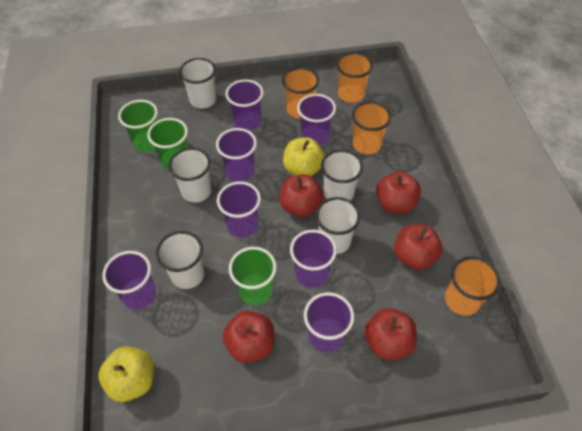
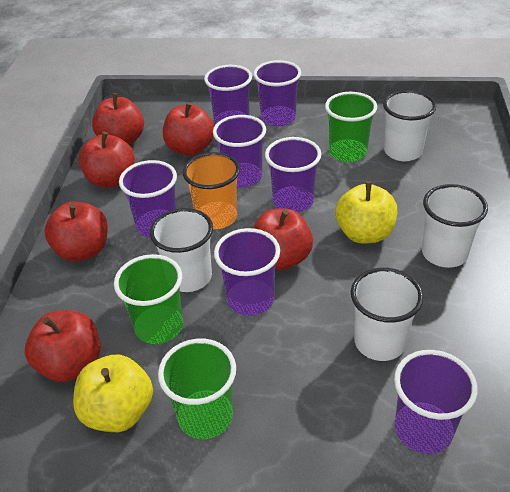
orange cup: [282,67,319,118] [336,52,373,103] [352,102,391,154] [445,256,501,316] = 4 -> [183,152,240,229] = 1
red apple: [223,311,274,363] [279,175,324,217] [364,308,417,360] [376,171,421,214] [394,224,442,270] = 5 -> [25,310,101,382] [45,202,108,261] [79,132,135,188] [92,93,144,145] [163,102,214,156] [253,209,313,270] = 6
white cup: [156,231,204,289] [168,148,211,203] [179,58,216,108] [315,197,360,254] [321,150,363,201] = 5 -> [150,208,213,292] [351,268,423,361] [383,90,436,161] [422,184,488,268] = 4

